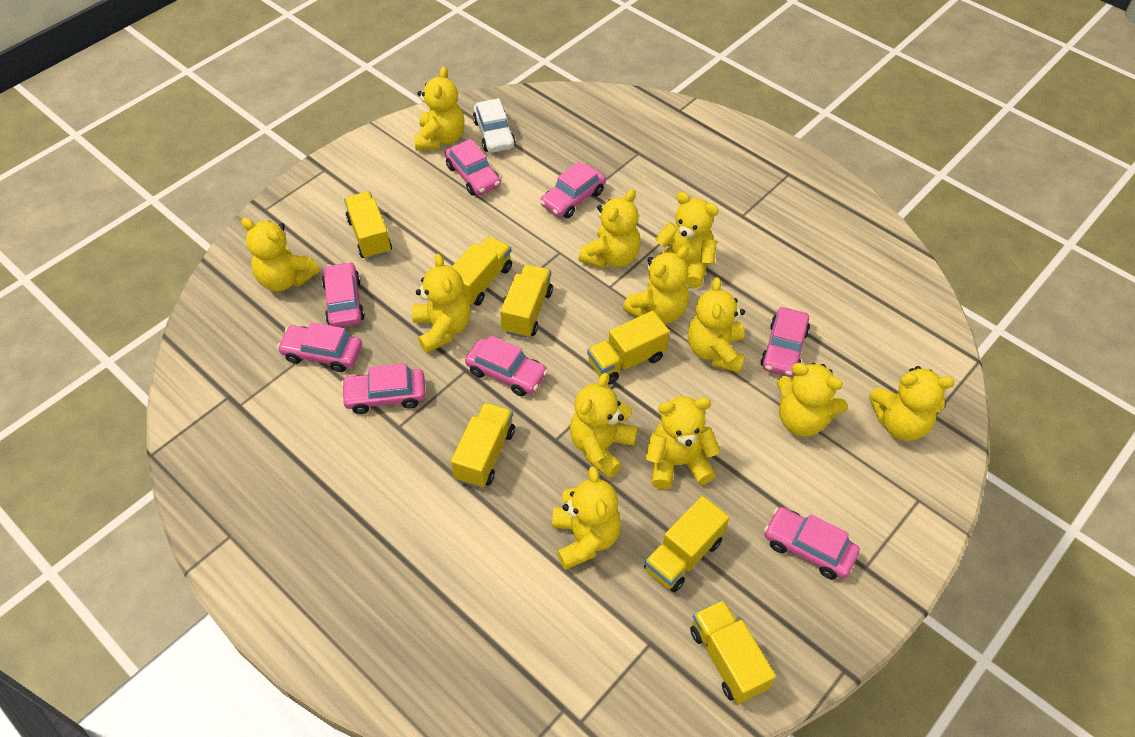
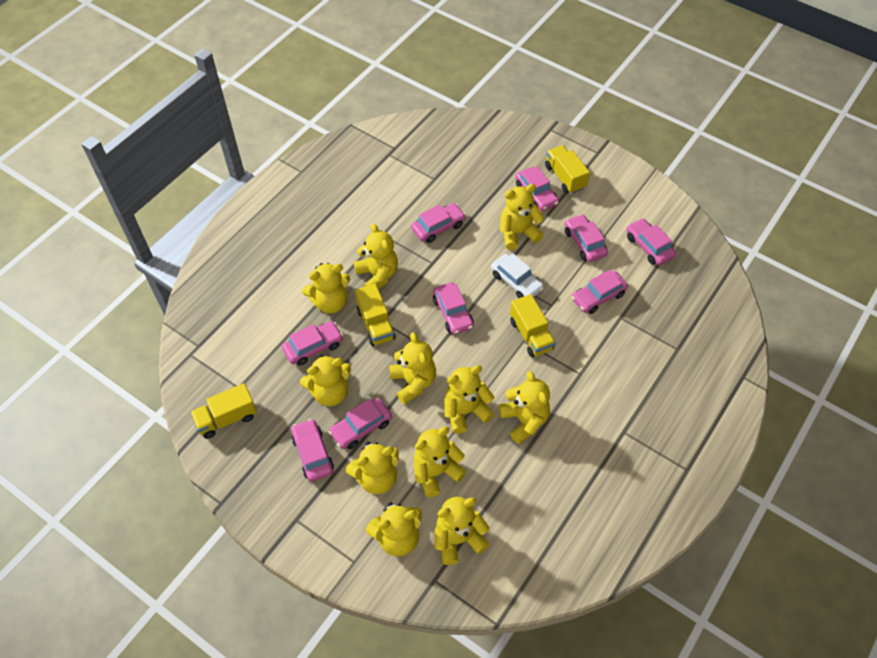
pink car: [277,322,362,372] [322,262,365,327] [341,363,426,414] [445,139,501,196] [465,335,548,396] [540,161,606,218] [760,307,810,377] [764,507,860,579] = 8 -> [282,321,343,366] [291,419,334,482] [329,398,392,449] [411,203,466,243] [433,282,474,335] [515,167,559,211] [565,214,608,262] [572,270,628,314] [626,218,676,265] = 9
yellow teddy bear: [241,218,320,291] [412,254,471,353] [414,66,465,151] [552,466,621,570] [570,373,638,478] [579,189,641,269] [623,246,689,323] [645,396,720,489] [655,192,719,288] [688,277,745,373] [777,363,848,436] [869,366,955,441] = 12 -> [300,354,351,406] [302,263,350,313] [346,441,399,494] [354,223,398,290] [366,502,422,556] [389,332,436,405] [414,427,467,498] [435,497,490,565] [444,365,495,434] [499,371,550,444] [500,184,545,250] = 11
yellow truck: [344,191,392,259] [451,402,515,488] [452,236,512,306] [500,264,553,338] [587,311,670,384] [644,496,729,592] [690,600,776,704] = 7 -> [190,383,257,439] [355,284,396,346] [510,294,556,357] [545,145,590,194] = 4

